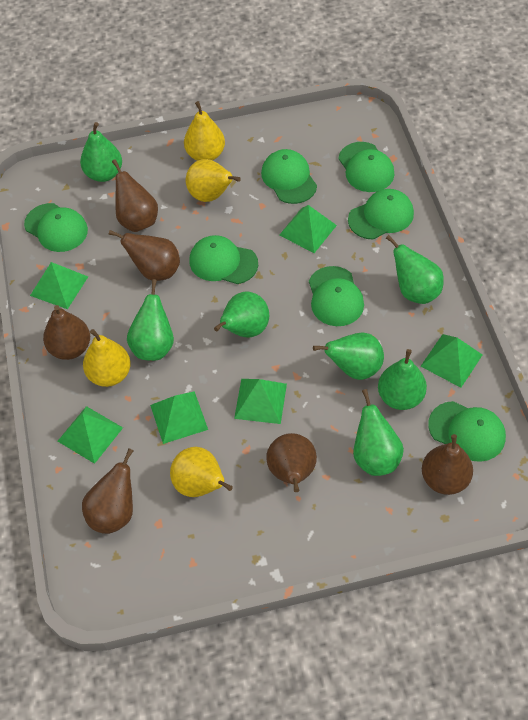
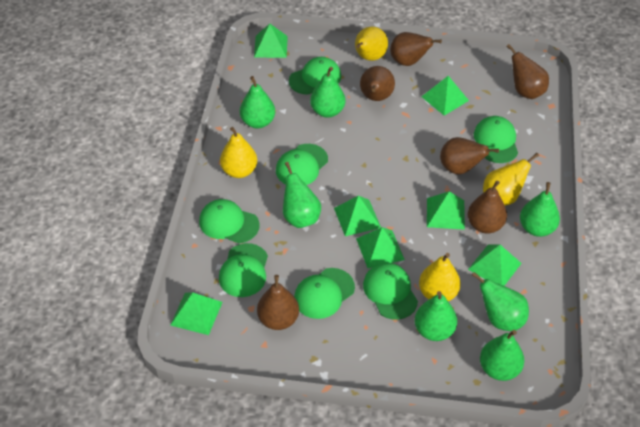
green pyramid: [30,262,88,309] [58,406,123,464] [150,391,208,444] [234,379,287,424] [279,205,337,253] [421,334,482,388] = 6 -> [170,292,223,335] [254,24,288,58] [334,195,381,236] [356,227,405,268] [421,76,469,116] [427,191,465,230] [468,245,522,286] = 7

